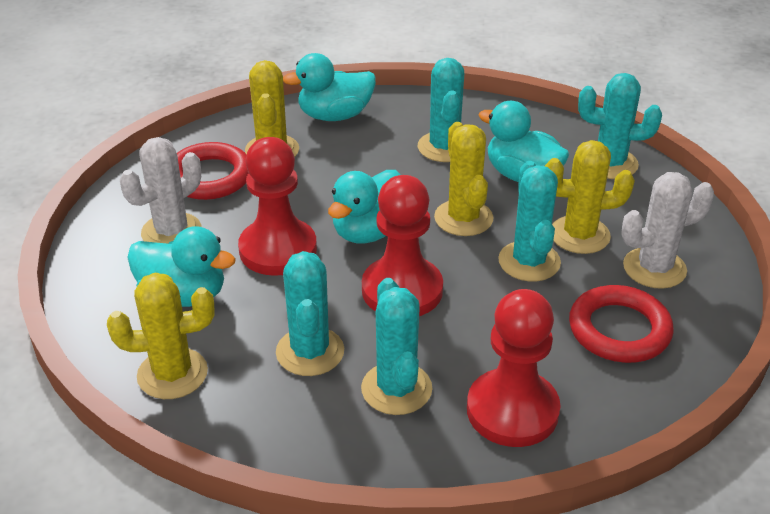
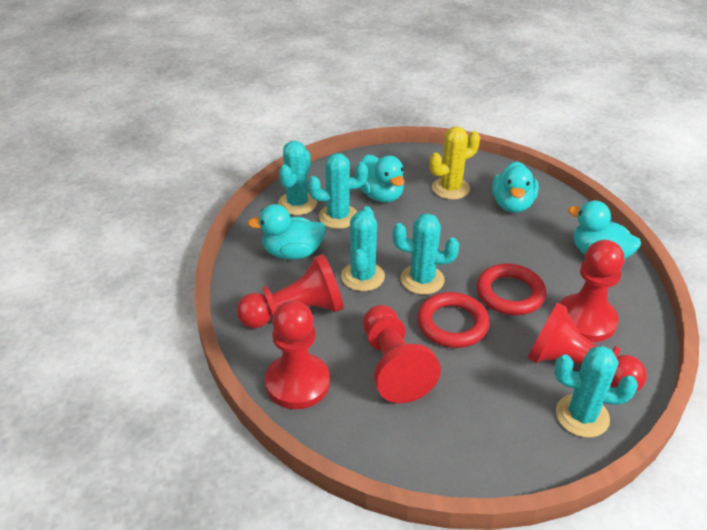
red pawn: [238,137,317,276] [362,175,443,316] [467,289,561,447] = 3 -> [237,254,344,328] [265,301,330,409] [363,305,441,403] [527,303,647,392] [559,240,624,342] = 5
white cactus: [120,137,202,244] [621,172,714,289] = 2 -> none = 0
yellow cactus: [107,273,214,399] [245,60,299,157] [434,122,493,236] [545,140,635,254] = 4 -> [430,126,480,200] = 1

